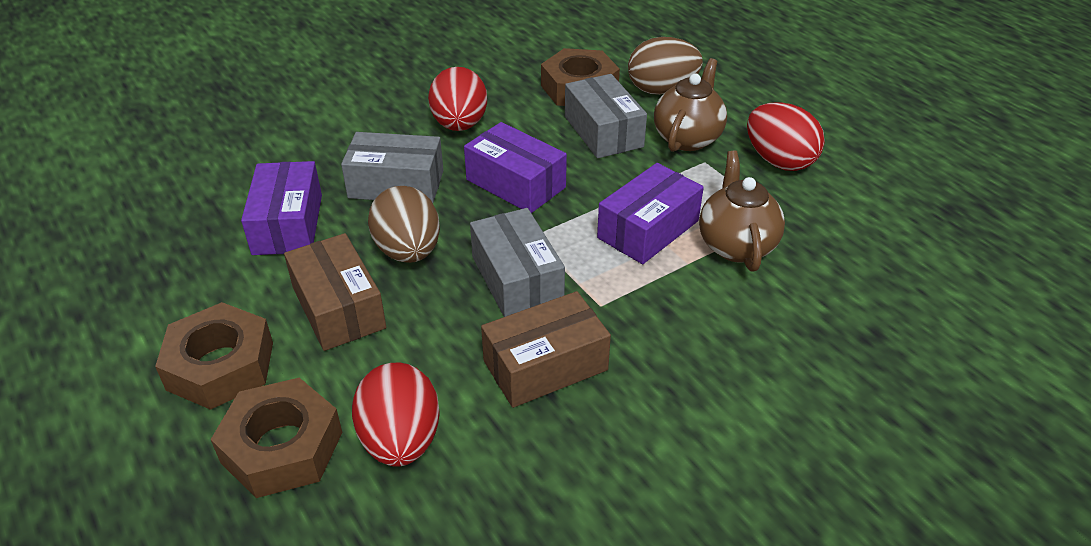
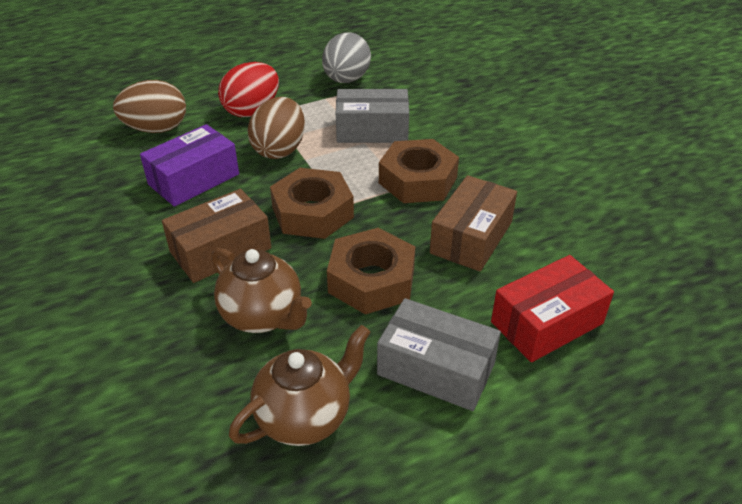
grey box: [341,132,443,203] [470,208,565,317] [565,74,647,158] = 3 -> [336,89,409,143] [377,298,501,411] = 2
grey egg: none = 0 -> [322,32,371,83] = 1
purple box: [241,161,322,255] [464,122,567,213] [597,163,704,264] = 3 -> [140,124,239,207] = 1
red box: none = 0 -> [491,255,614,362] = 1
red egg: [352,363,440,467] [428,67,487,131] [747,102,825,171] = 3 -> [218,62,279,117] = 1

